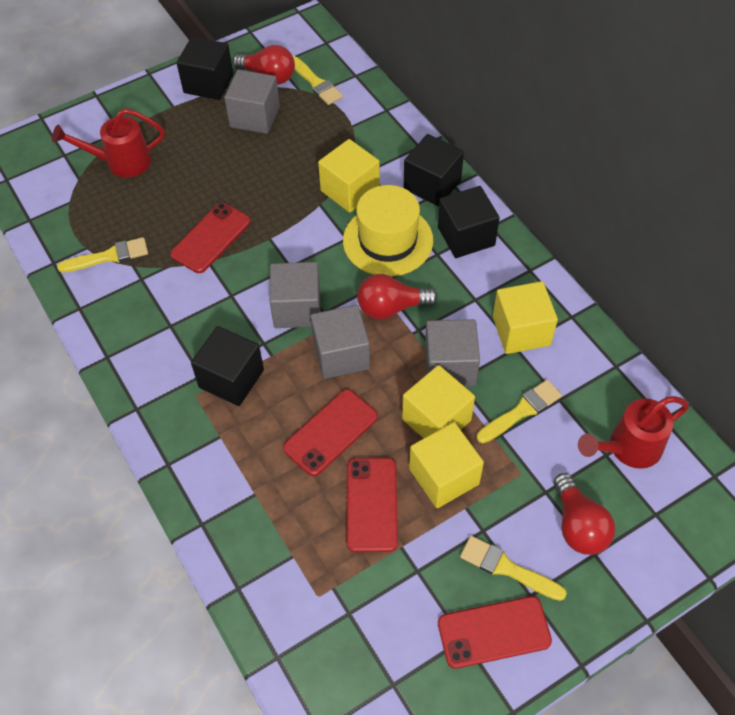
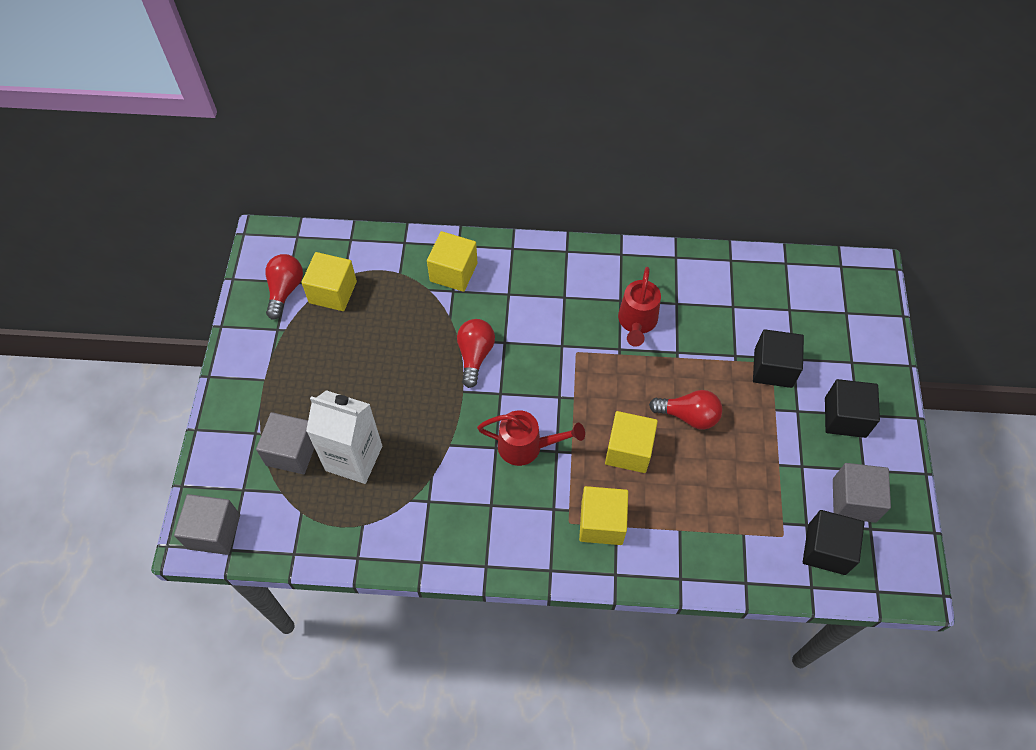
black cube: [177,37,233,100] [191,326,264,406] [404,134,464,206] [438,186,500,258] = 4 -> [753,329,804,388] [803,510,864,575] [825,379,880,438] = 3
grey cube: [224,70,280,134] [269,262,321,328] [310,305,370,379] [425,319,480,386] = 4 -> [174,494,240,555] [256,412,314,474] [833,463,891,523] = 3
red phone: [170,203,251,273] [283,389,378,476] [347,458,398,552] [438,596,552,669] = 4 -> none = 0
white carton: none = 0 -> [306,390,382,484] = 1
yellow brush: [57,237,148,272] [293,56,343,105] [460,536,567,601] [477,380,562,443] = 4 -> none = 0
yellow hat: [343,185,433,277] = 1 -> none = 0

